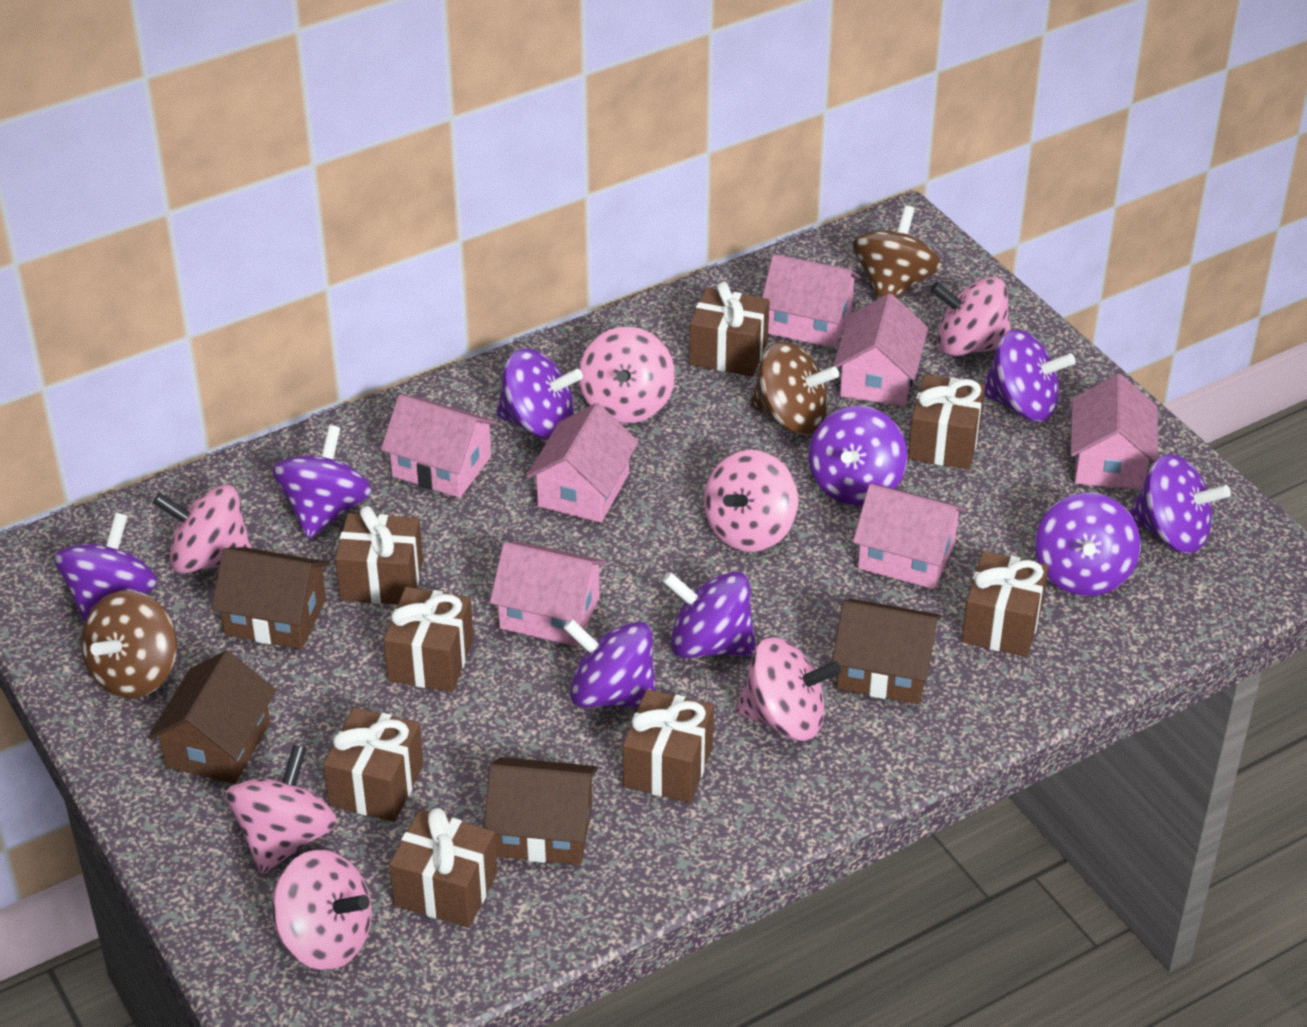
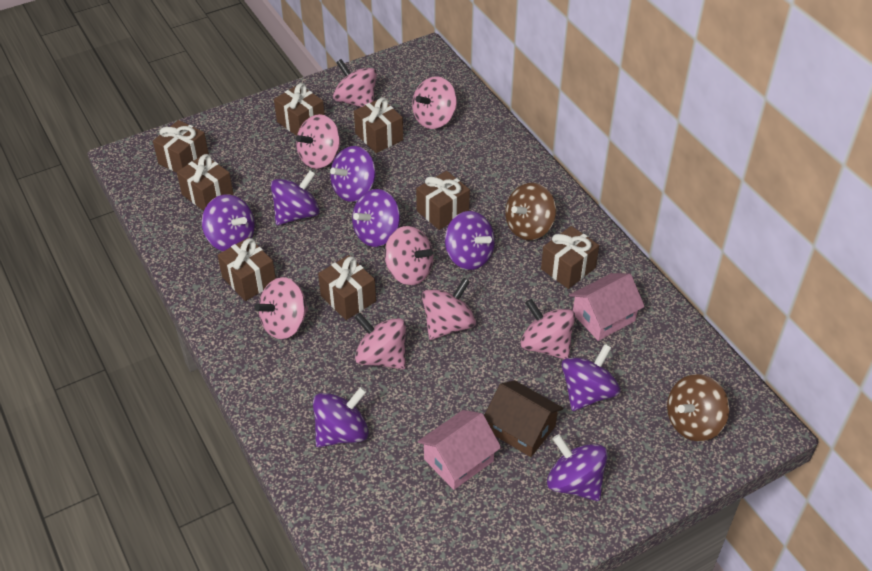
brown house: [148,650,276,784] [211,547,330,649] [484,757,598,865] [832,599,942,704] = 4 -> [484,380,563,457] = 1
brown spinning top: [81,590,177,698] [750,342,839,435] [852,205,941,299] = 3 -> [505,183,556,240] [667,374,730,441] = 2
pink house: [381,394,497,498] [490,542,606,646] [526,403,638,523] [762,254,860,348] [833,293,928,406] [853,484,966,589] [1071,374,1158,490] = 7 -> [418,410,501,490] [569,273,645,341] = 2
pink spinning top: [153,485,252,574] [226,745,337,874] [272,850,372,970] [579,327,675,423] [704,450,798,552] [736,637,841,741] [930,277,1011,356] = 7 -> [254,277,308,339] [296,114,340,169] [333,59,377,107] [355,313,406,369] [385,226,433,285] [412,76,457,129] [422,278,476,340] [521,299,575,359] = 8
purple spinning top: [54,513,158,623] [273,425,372,539] [496,349,583,439] [564,619,656,708] [663,571,756,658] [809,406,907,506] [983,329,1076,422] [1035,493,1141,596] [1129,454,1231,554] = 9 -> [202,194,255,251] [271,170,320,225] [313,387,368,447] [330,146,376,202] [352,189,400,247] [445,211,495,270] [547,434,608,501] [562,344,620,411] = 8

